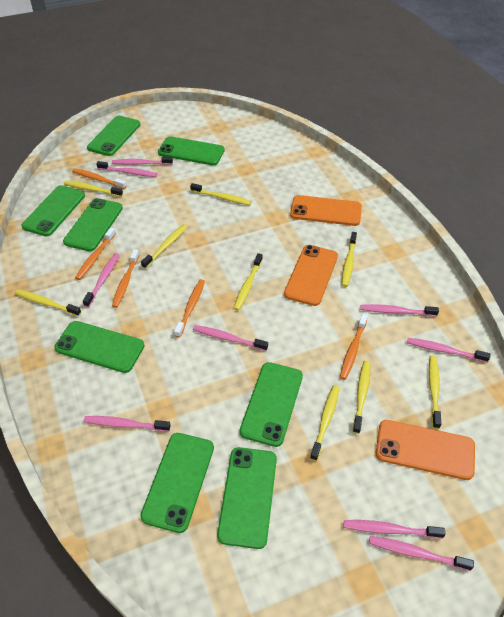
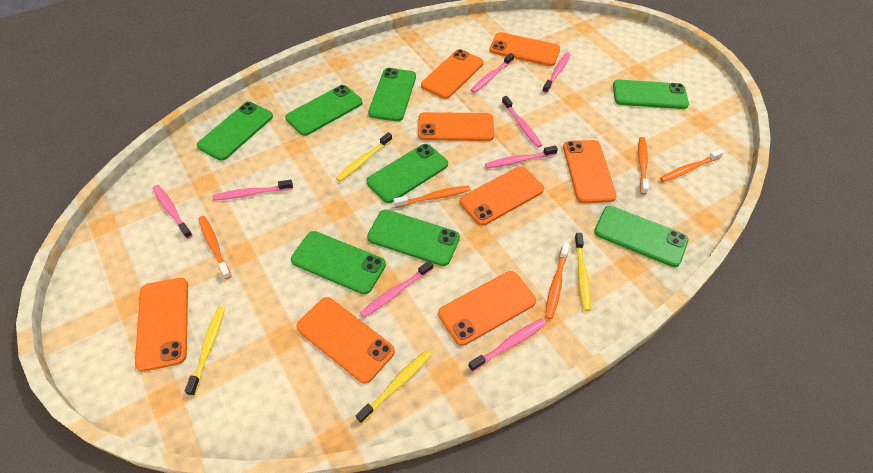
orange phone: [284,245,338,306] [290,195,362,226] [376,420,475,480] = 3 -> [135,278,188,372] [297,297,395,384] [418,112,494,141] [421,49,484,99] [438,271,536,346] [460,166,544,226] [490,32,560,66] [563,140,617,203] = 8
pink toothbrush: [83,253,120,307] [83,416,171,432] [96,161,157,177] [112,157,173,165] [193,325,268,351] [344,520,445,539] [361,304,439,316] [369,536,474,571] [407,338,490,363] = 9 -> [153,185,192,239] [213,180,293,200] [360,260,433,317] [468,318,546,372] [471,53,514,93] [485,146,558,168] [502,96,542,148] [542,53,571,93] = 8
yellow toothbrush: [15,290,81,316] [64,181,123,197] [141,224,187,269] [190,183,251,205] [234,253,263,311] [310,385,339,461] [342,232,357,287] [353,361,370,434] [429,356,441,429] = 9 -> [185,306,225,396] [336,132,392,182] [356,350,431,424] [574,233,591,311] = 4

